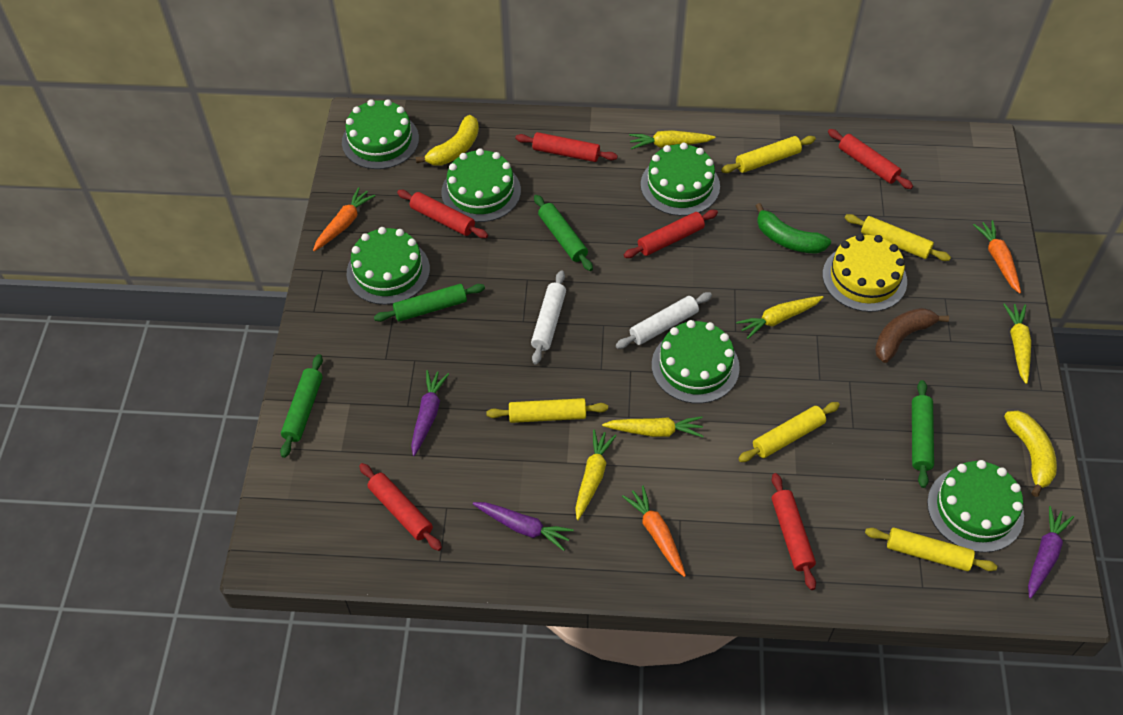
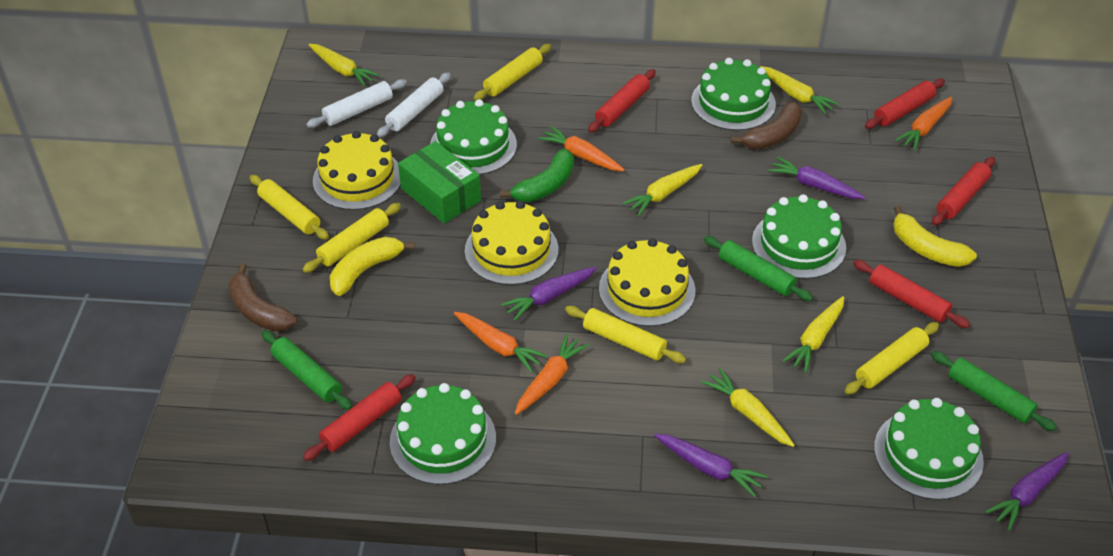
brown banana: [875,308,949,363] = 1 -> [228,263,297,331] [731,101,802,149] = 2
green box: none = 0 -> [398,141,481,224] = 1
green cake: [342,99,419,169] [347,227,430,305] [441,149,521,222] [641,143,720,216] [652,320,740,404] [927,460,1024,553] = 6 -> [390,383,496,485] [430,99,517,175] [691,58,776,131] [752,194,846,279] [874,398,984,500] = 5
green rolling pin: [280,354,323,458] [374,284,485,322] [534,195,593,271] [912,380,934,488] = 4 -> [261,330,352,410] [704,236,813,301] [931,351,1057,431] = 3
orange carrot: [313,187,376,251] [622,486,686,577] [973,220,1021,294] = 3 -> [454,312,548,373] [515,334,589,415] [538,126,625,171] [895,97,952,151] = 4
purple carrot: [411,370,449,456] [473,502,574,551] [1028,506,1074,599] = 3 -> [501,267,597,321] [654,434,767,497] [768,156,865,199] [985,452,1069,531] = 4
red rolling pin: [359,463,442,551] [397,190,488,238] [515,132,618,162] [624,210,718,258] [772,473,816,590] [828,129,913,189] = 6 -> [303,374,416,461] [588,69,656,133] [853,260,970,328] [865,78,945,129] [932,157,995,225] = 5
yellow cake: [823,234,907,312] = 1 -> [313,131,401,210] [465,201,558,285] [599,238,695,327] = 3

